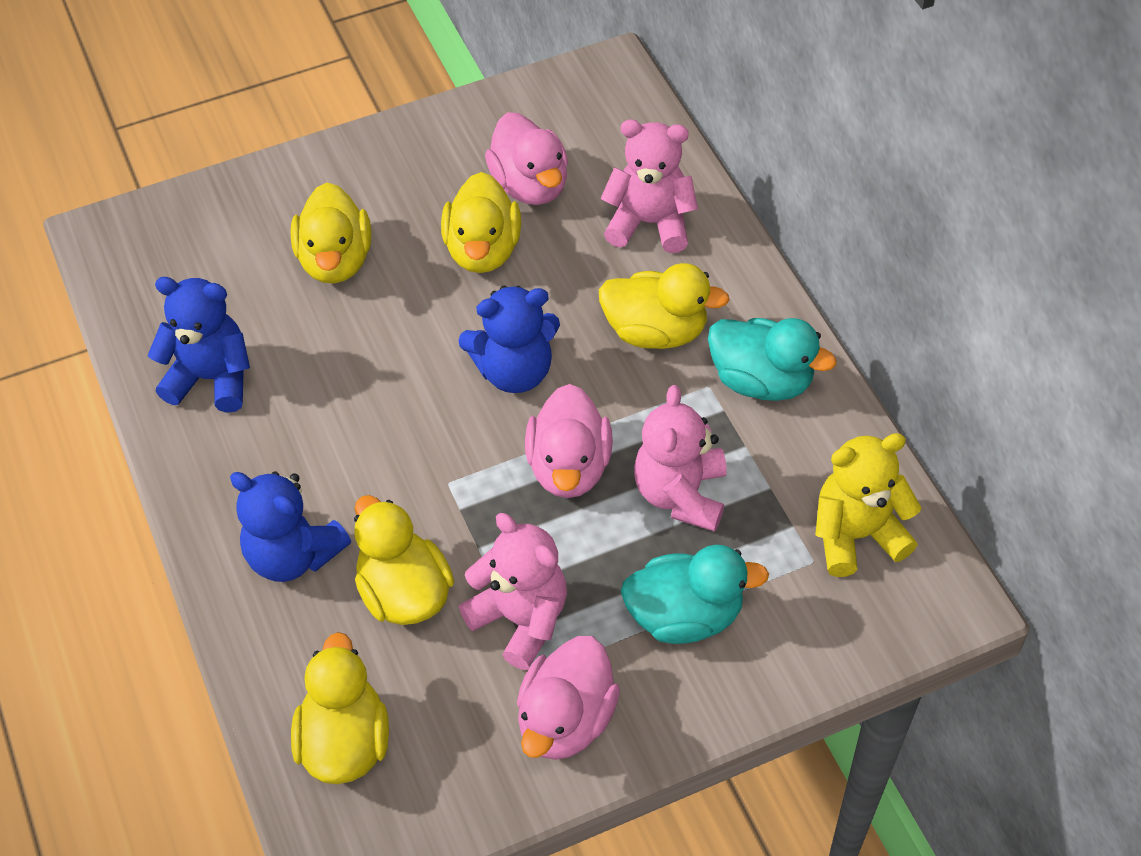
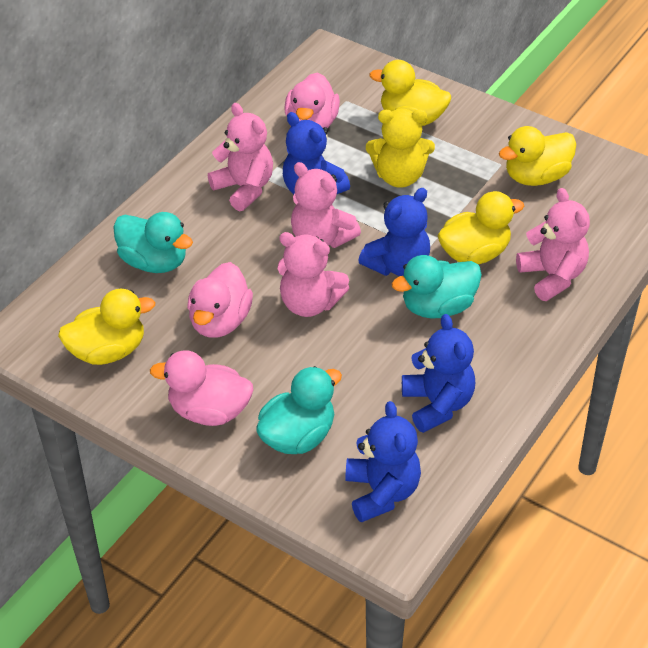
blue teddy bear: [148,277,250,413] [230,471,351,582] [459,286,560,393] = 3 -> [283,112,350,194] [345,401,421,523] [358,188,430,276] [402,314,475,433] = 4
pink teddy bear: [459,513,567,670] [600,119,698,253] [634,385,727,532] = 3 -> [208,103,273,211] [278,232,349,317] [291,162,361,248] [516,188,590,301] = 4
turquoise duck: [621,545,769,644] [708,318,836,401] = 2 -> [113,212,193,273] [256,366,342,454] [391,255,482,319] = 3
yellow duck: [291,183,371,283] [291,632,389,784] [354,495,454,625] [441,172,521,273] [599,263,730,349] = 5 -> [58,289,155,365] [369,60,451,126] [437,191,524,264] [499,126,576,186] = 4

